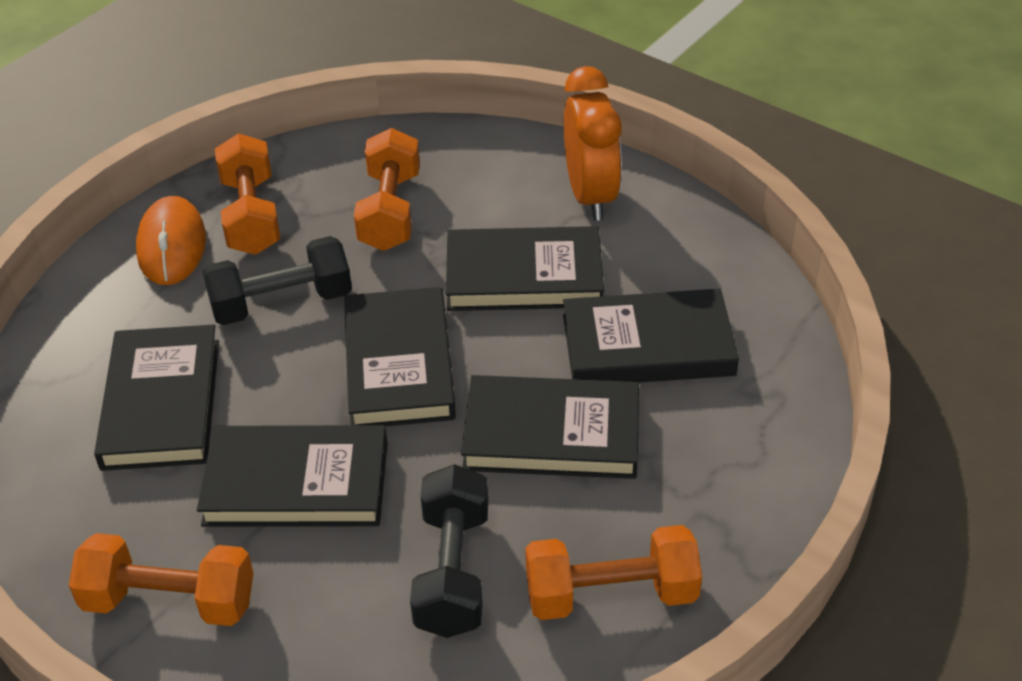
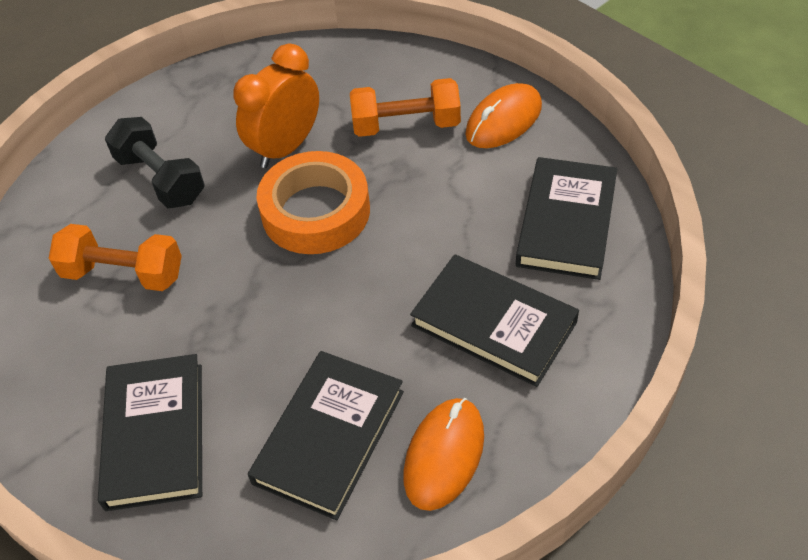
black book: [94,325,219,471] [197,425,387,527] [344,287,456,426] [446,226,604,311] [461,375,639,479] [563,289,739,383] = 6 -> [98,354,202,511] [248,351,404,520] [410,254,579,387] [516,157,617,280] = 4
black dumbbell: [203,236,352,325] [410,464,488,638] = 2 -> [105,117,205,208] = 1
orange dumbbell: [69,533,254,626] [215,133,280,255] [354,128,420,251] [525,525,702,620] = 4 -> [49,224,182,291] [350,78,461,137] = 2
orange mouse: [136,196,206,285] = 1 -> [403,398,484,511] [465,83,542,148] = 2
orange tape: none = 0 -> [257,151,370,254] = 1

